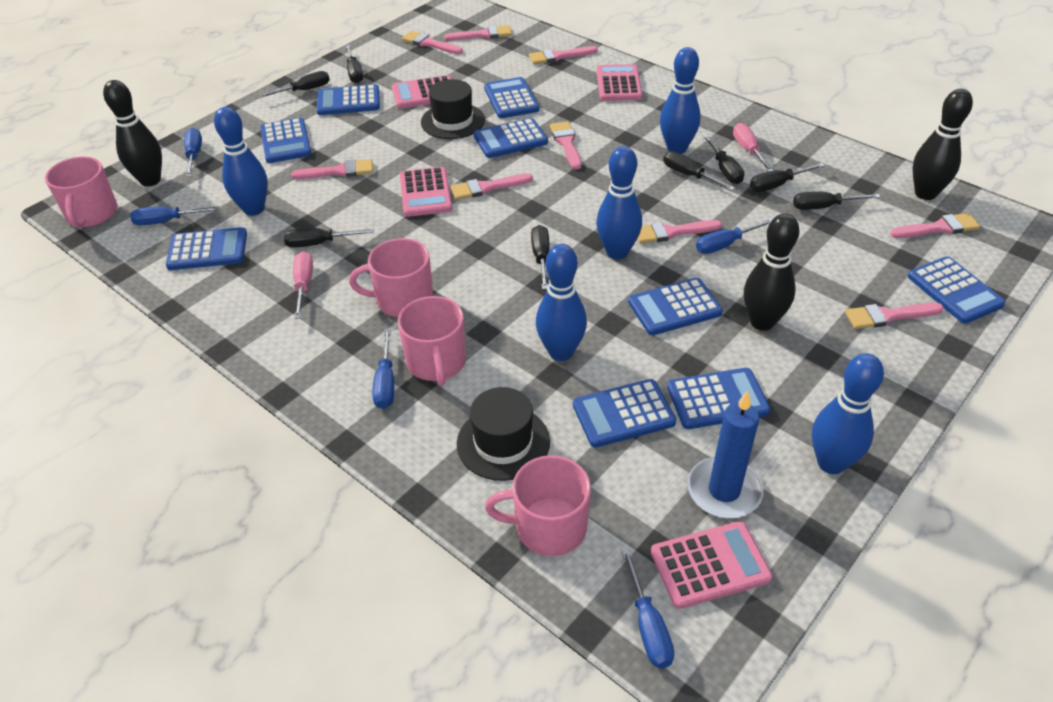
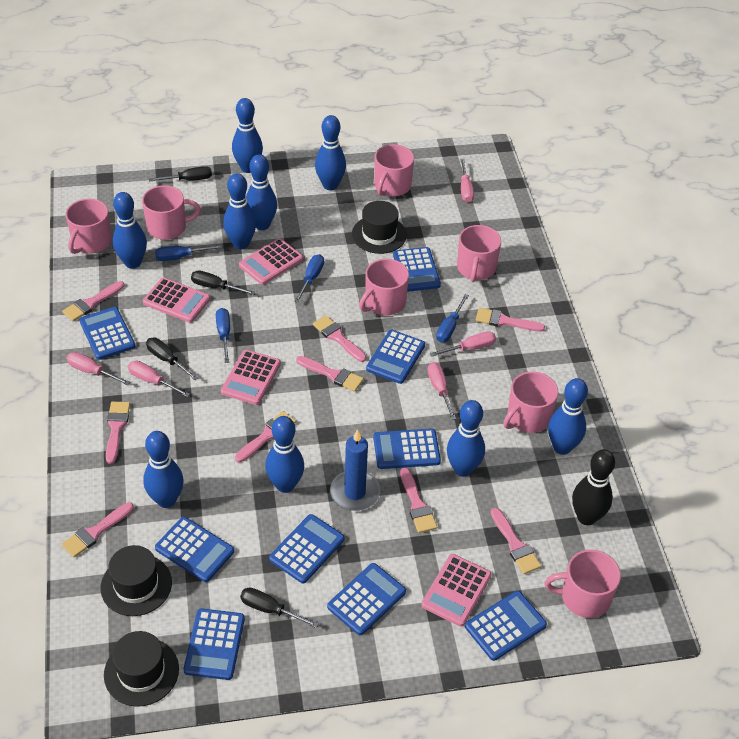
black bowling pin: [103,80,162,186] [744,214,800,331] [912,89,973,200] = 3 -> [572,449,615,525] = 1
black hat: [421,79,485,139] [457,387,550,481] = 2 -> [101,545,172,616] [104,631,179,707] [352,201,407,254] = 3
black screwdriver: [258,71,330,98] [284,228,374,248] [345,45,363,83] [531,225,549,290] [663,151,735,191] [703,134,744,184] [750,163,825,192] [793,192,881,210] = 8 -> [146,337,198,380] [149,166,212,182] [191,270,256,295] [240,587,319,628] = 4
blue bowling pin: [214,107,268,216] [536,244,587,361] [596,146,642,259] [660,47,701,154] [812,353,884,474] = 5 -> [113,192,147,269] [143,431,184,508] [223,173,256,249] [232,98,263,173] [246,154,277,230] [265,416,304,493] [315,115,346,190] [447,400,485,477] [548,378,588,455] = 9
blue screwdriver: [130,206,220,225] [184,128,202,177] [372,329,394,409] [621,548,674,668] [696,219,772,254] = 5 -> [155,245,222,261] [216,308,230,363] [294,254,324,303] [436,294,469,342] = 4
pink mug: [45,157,118,228] [349,238,433,317] [398,296,466,386] [485,455,591,556] = 4 -> [66,199,112,254] [142,185,201,240] [359,259,409,315] [374,144,414,196] [457,225,501,282] [503,372,558,433] [544,550,621,618] = 7
pink screwdriver: [293,251,313,319] [733,123,773,172] = 2 -> [67,352,130,385] [128,361,190,397] [428,362,456,420] [430,331,496,357] [461,159,474,202] = 5

